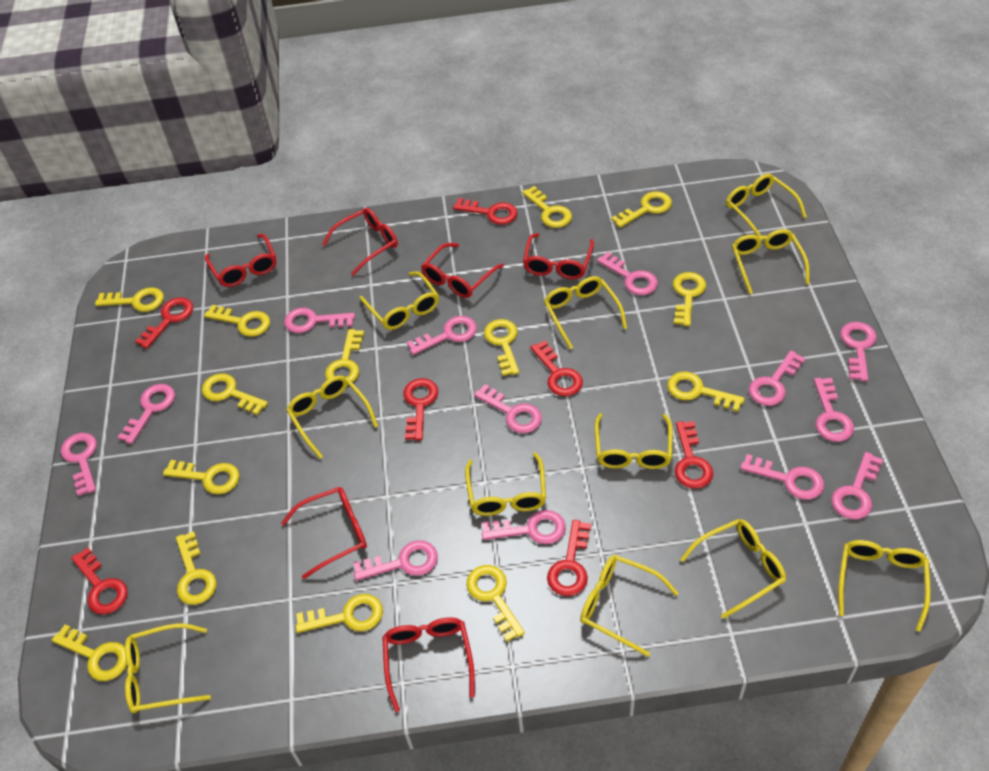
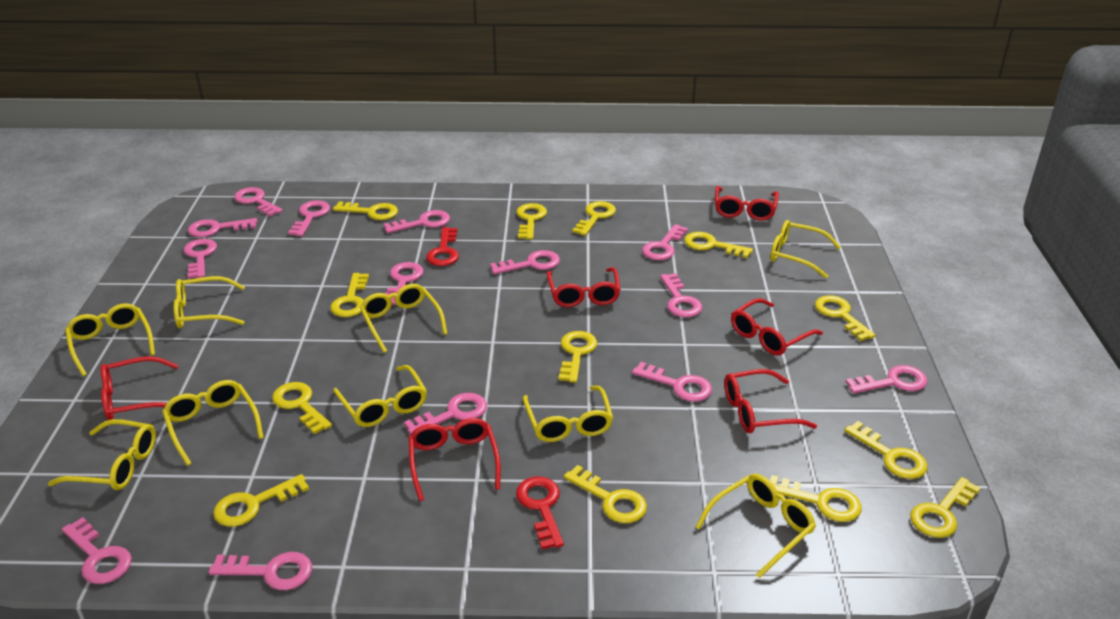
pink key: [61,433,97,496] [117,384,175,444] [284,308,355,333] [354,540,438,581] [407,316,477,355] [474,384,542,433] [482,510,566,544] [597,252,658,295] [740,454,824,500] [749,350,805,406] [814,378,854,442] [831,452,883,520] [840,322,877,381] = 13 -> [62,517,132,584] [184,239,217,279] [188,218,258,237] [209,552,312,590] [234,187,283,216] [288,200,330,236] [384,210,450,233] [385,262,424,305] [404,393,487,434] [490,250,560,274] [632,362,712,402] [642,224,688,260] [660,273,703,318] [845,365,927,393] = 14
red key: [71,548,128,614] [135,297,193,349] [403,378,438,441] [453,198,518,225] [530,341,583,396] [547,520,591,596] [675,421,713,488] = 7 -> [426,227,459,266] [516,476,564,549] = 2
yellow glasses: [125,623,211,713] [286,375,378,459] [360,272,439,330] [465,452,546,516] [544,276,627,349] [580,555,679,657] [595,413,673,469] [680,519,786,619] [726,174,807,241] [732,229,810,294] [838,540,930,632] = 11 -> [48,419,156,490] [65,303,155,376] [162,380,264,466] [173,276,245,329] [333,365,427,427] [360,284,447,353] [523,386,613,442] [696,474,816,578] [770,220,841,279] = 9
yellow key: [52,624,127,681] [95,287,164,312] [163,460,240,495] [176,531,217,605] [202,373,268,415] [204,305,270,337] [296,594,383,633] [325,329,364,385] [466,565,525,642] [484,319,519,376] [522,186,572,228] [611,191,672,228] [667,372,745,412] [673,272,706,326] = 14 -> [213,474,309,527] [272,382,332,434] [330,273,369,317] [333,201,398,220] [517,203,547,240] [559,331,597,383] [564,465,647,523] [572,201,616,236] [684,232,753,258] [770,475,862,522] [815,295,876,341] [844,421,928,479] [910,477,980,538] = 13

